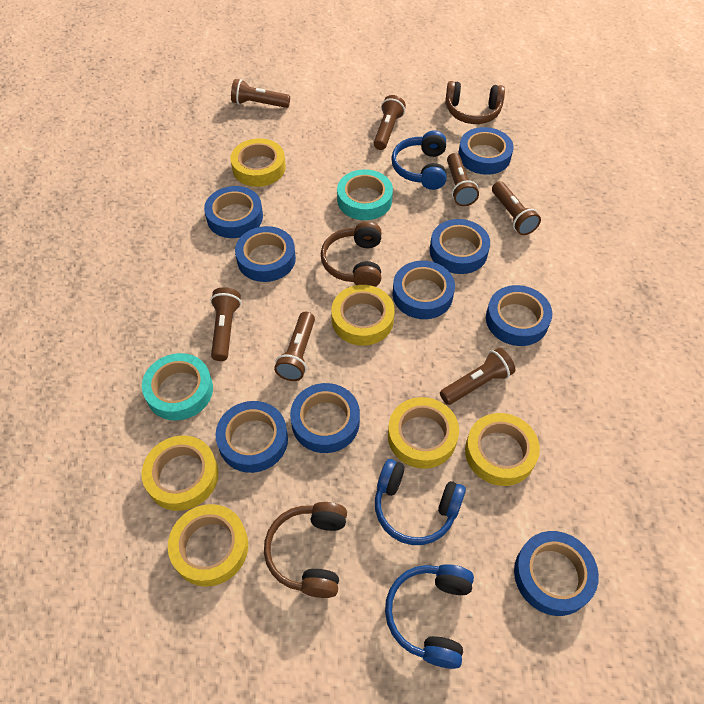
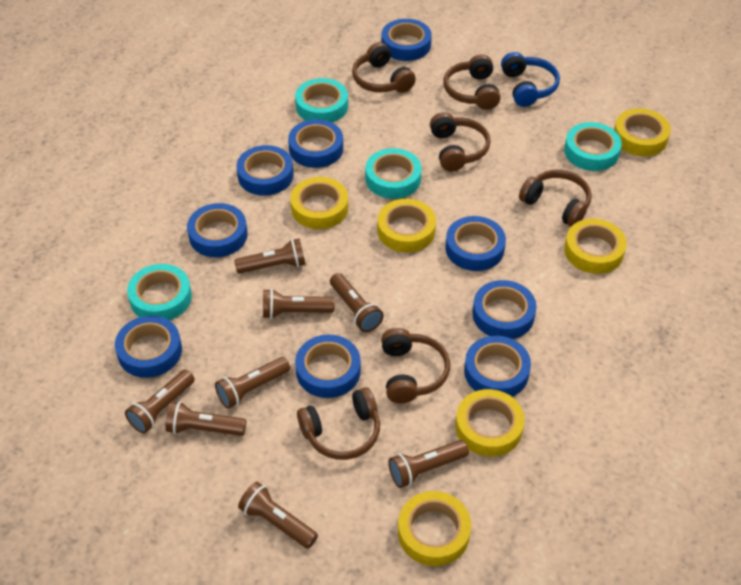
blue headphones: [375,459,466,545] [385,564,474,669] [391,130,446,190] = 3 -> [501,52,560,107] = 1
brown flashlight: [210,287,241,361] [231,79,290,108] [274,312,315,381] [374,95,406,150] [440,348,516,405] [447,153,479,206] [492,181,541,235] = 7 -> [125,369,195,434] [165,401,246,436] [215,357,290,409] [234,238,306,274] [238,482,318,549] [263,289,335,319] [330,273,384,332] [388,440,469,488] = 8
brown headphones: [264,502,347,598] [321,221,382,287] [445,81,505,124] = 3 -> [297,387,380,460] [352,42,416,93] [381,328,450,403] [430,112,491,171] [444,54,501,110] [519,170,592,227] = 6
turquoise tape: [142,353,213,421] [337,169,393,220] = 2 -> [127,264,192,320] [295,78,348,123] [365,148,422,199] [564,122,622,171] = 4

